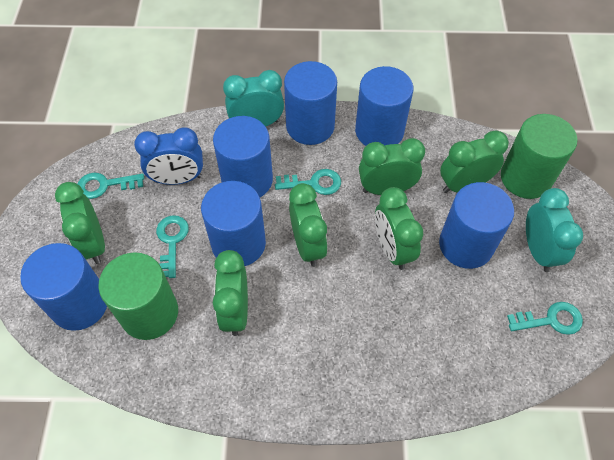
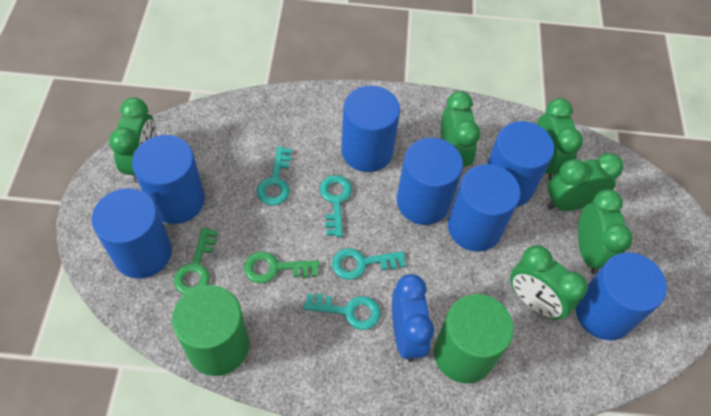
blue cylinder: [20,243,107,331] [201,181,266,266] [213,116,273,197] [284,61,337,145] [355,66,413,146] [439,182,514,269] = 6 -> [92,188,172,278] [132,135,205,224] [341,86,400,172] [397,138,463,225] [448,164,520,252] [487,121,554,207] [575,252,667,340] = 7
green key: none = 0 -> [174,228,218,294] [244,251,319,283] = 2
turquoise clock: [223,70,284,126] [526,188,583,272] = 2 -> none = 0

